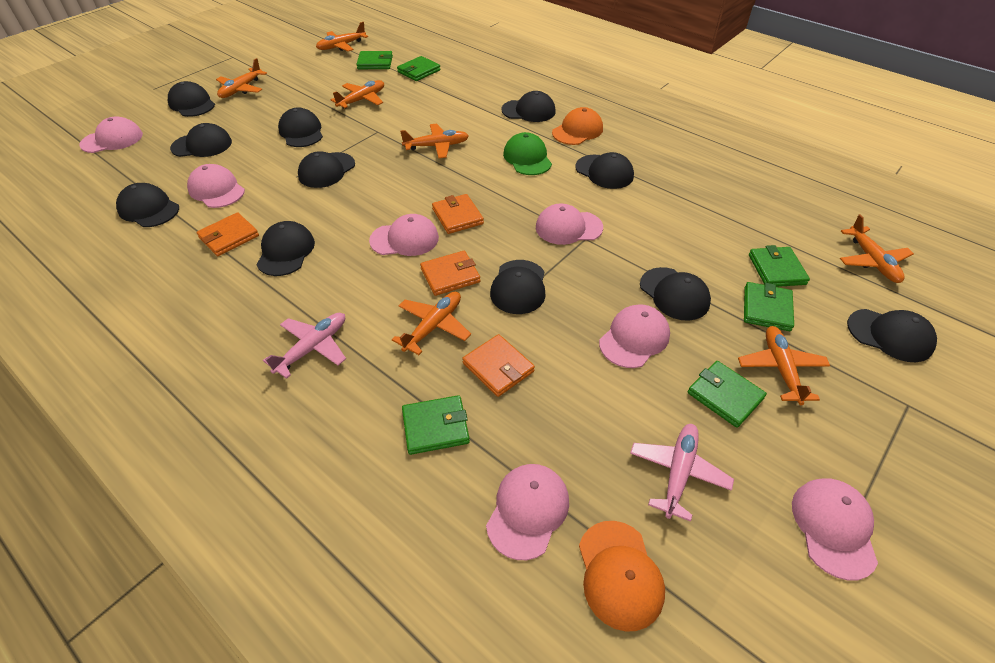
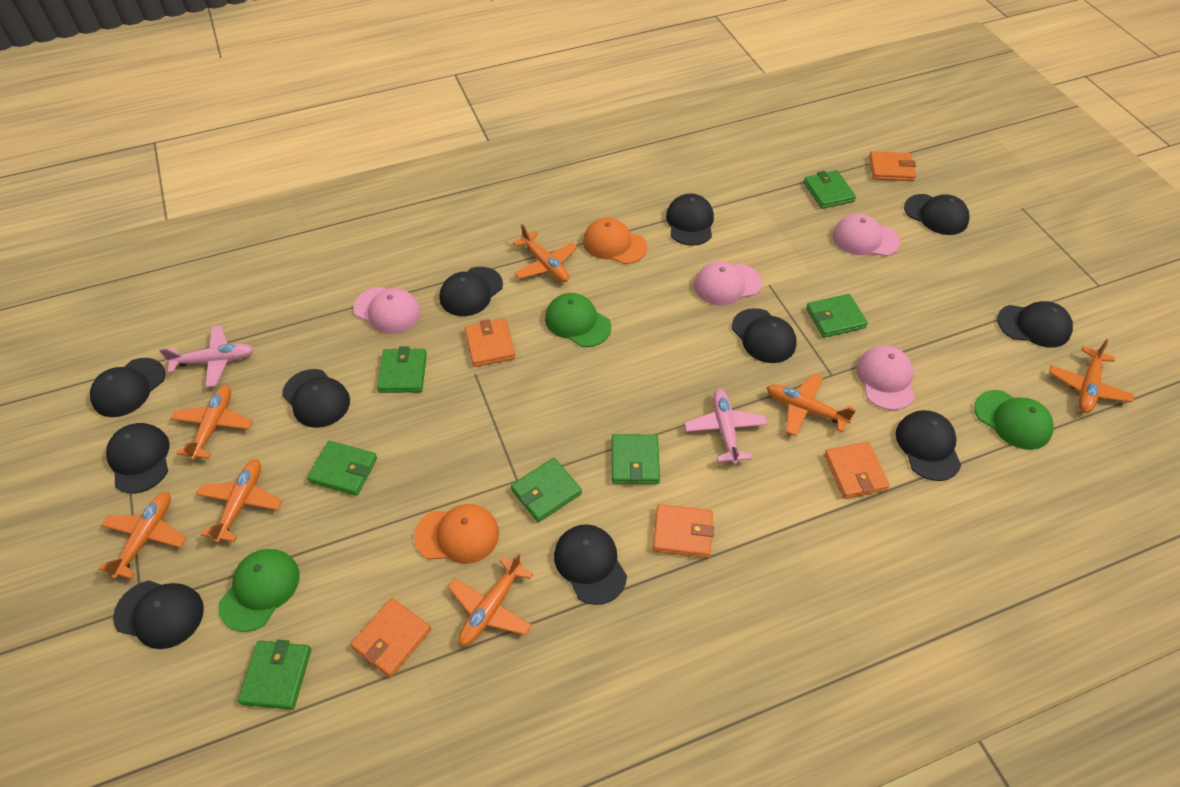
green cap: [503,132,552,175] = 1 -> [218,549,300,632] [545,293,611,347] [974,390,1054,450] = 3
green wallet: [356,51,393,69] [397,56,441,81] [402,395,470,455] [688,361,767,428] [744,282,794,331] [749,245,810,287] = 6 -> [238,640,311,710] [307,441,377,496] [377,346,427,393] [511,458,582,522] [612,434,660,484] [804,170,856,209] [806,294,868,338] = 7
orange wallet: [197,212,259,256] [420,251,480,296] [432,194,484,234] [462,334,535,397] = 4 -> [350,598,431,677] [465,319,516,367] [653,504,714,558] [824,442,890,499] [869,151,916,181] = 5
pink cap: [79,116,143,153] [187,164,245,208] [369,214,439,256] [486,464,569,560] [536,204,603,245] [599,304,670,368] [792,478,878,581] = 7 -> [354,287,421,334] [694,261,762,306] [833,214,900,256] [856,346,914,410] = 4

